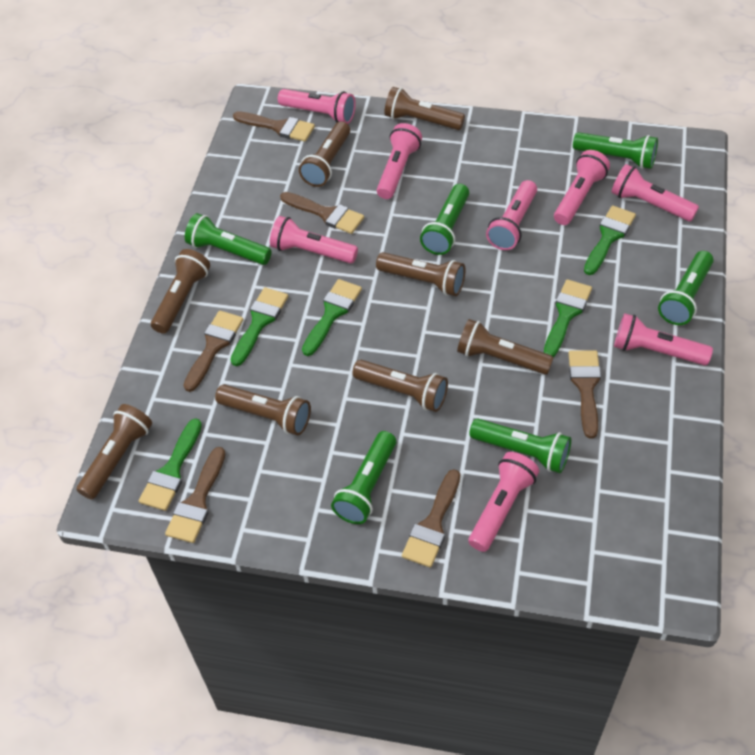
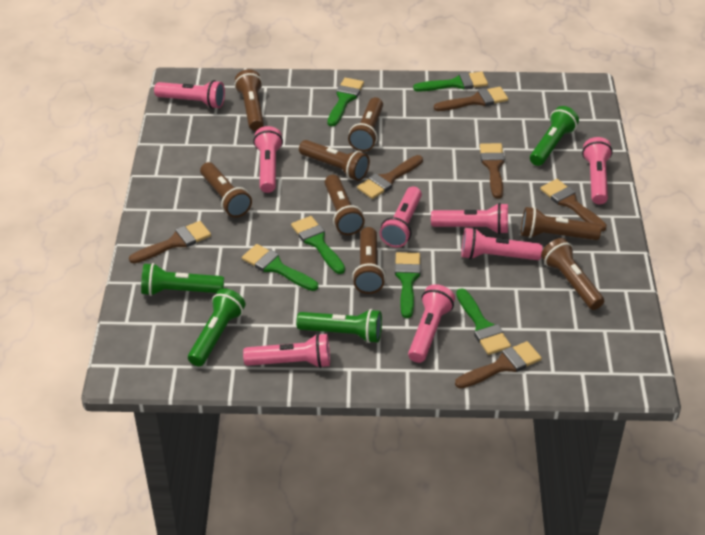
green brush: [139,418,202,511] [230,287,288,366] [302,279,362,356] [544,279,592,357] [584,206,636,275] = 5 -> [242,244,318,291] [291,216,345,274] [328,78,364,126] [395,252,421,318] [413,72,488,92] [456,288,511,355] = 6
green flashlight: [185,213,272,265] [331,431,396,524] [420,184,469,255] [469,419,571,473] [573,132,658,169] [658,251,714,325] = 6 -> [141,263,224,296] [188,288,245,366] [296,309,382,343] [530,106,579,166] = 4

